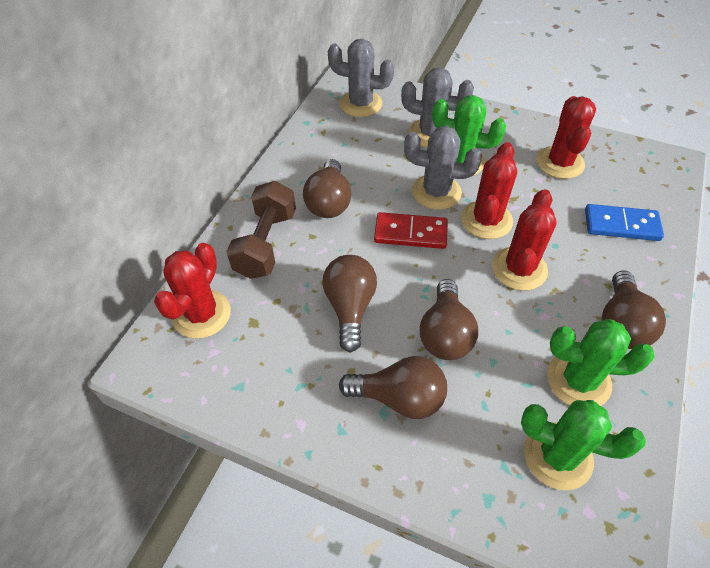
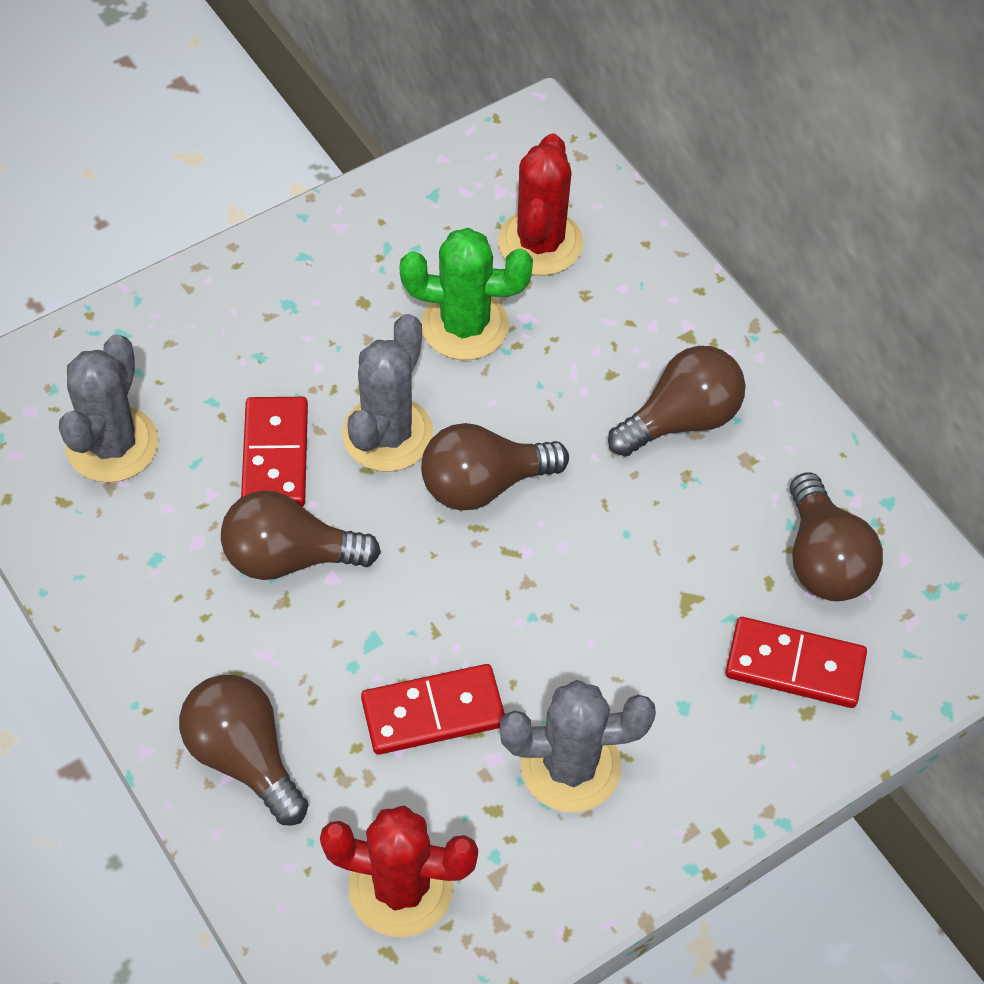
blue domino: [585,204,664,241] = 1 -> none = 0
brown dumbbell: [226,181,296,279] = 1 -> none = 0
green cactus: [432,95,506,176] [521,400,646,490] [547,319,655,406] = 3 -> [399,228,533,360] = 1
red cactus: [154,243,231,339] [461,142,517,239] [492,189,557,291] [536,96,596,179] = 4 -> [320,806,478,937] [498,133,583,276] = 2
red domino: [374,212,448,249] = 1 -> [241,397,308,507] [361,664,505,755] [725,617,867,708] = 3

